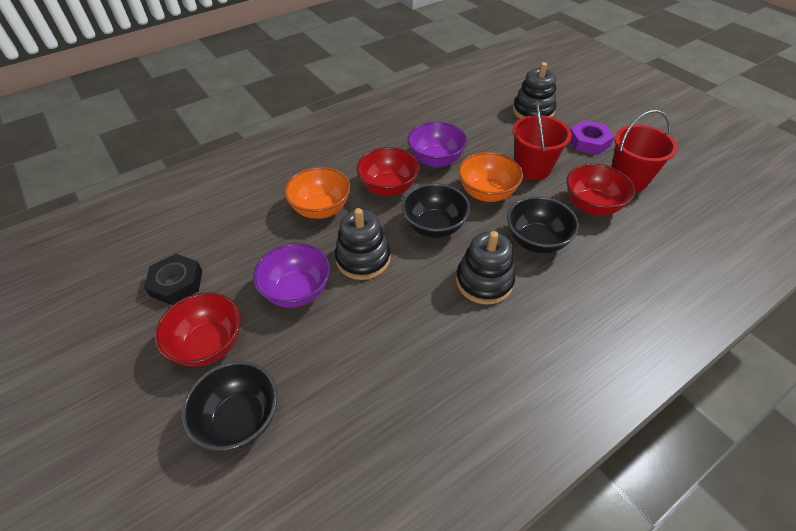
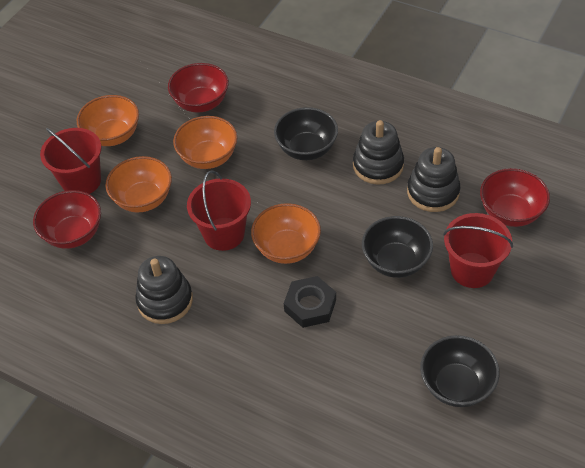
orange bowl: [284,167,350,219] [458,152,523,202] = 2 -> [77,95,139,146] [106,156,172,213] [173,116,237,169] [251,203,321,264] = 4
purple bowl: [253,243,330,308] [407,122,467,168] = 2 -> none = 0
purple nut: [570,120,614,155] = 1 -> none = 0
red bucket: [512,101,572,180] [611,110,678,191] = 2 -> [40,128,101,194] [187,170,251,251] [443,213,513,288] = 3

